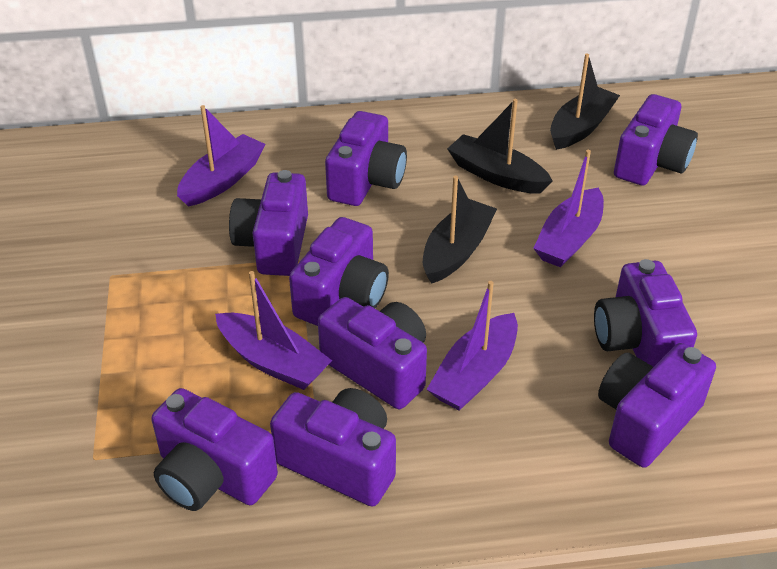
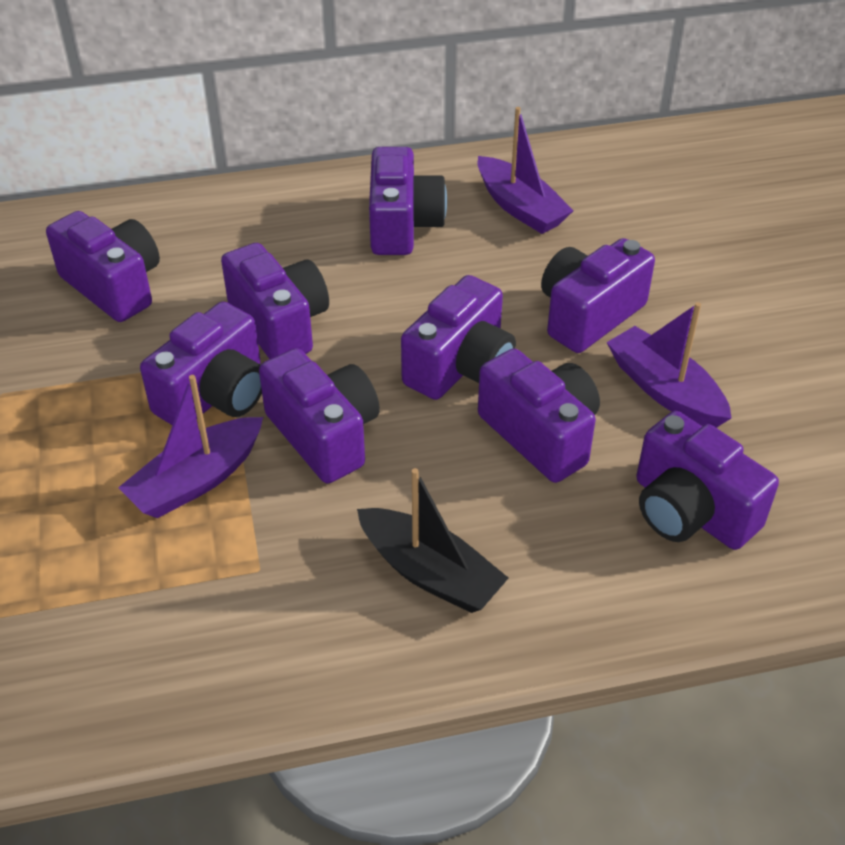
black boat: [423,176,497,284] [447,99,553,194] [550,53,620,150] = 3 -> [357,468,508,613] = 1
purple boat: [177,105,266,206] [215,271,332,390] [427,281,518,411] [533,150,604,268] = 4 -> [118,375,263,518] [478,107,574,234] [606,302,731,428] = 3

